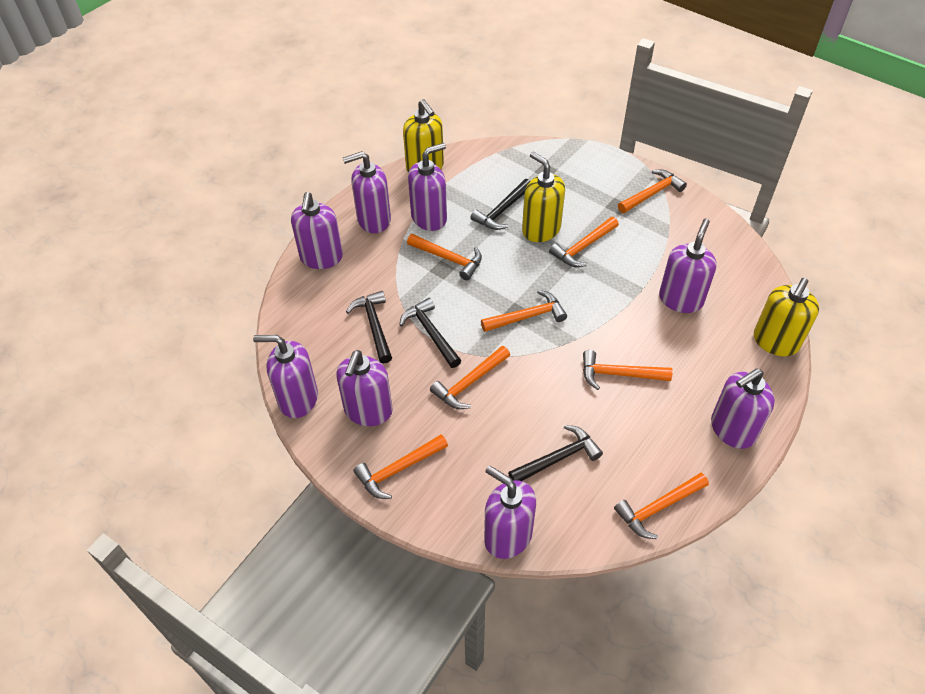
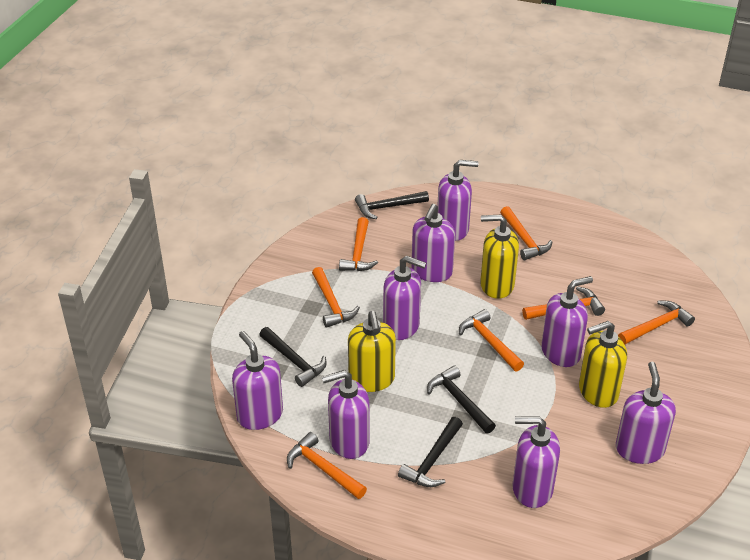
orange hammer: [354,434,448,499] [407,234,482,280] [430,346,510,409] [481,290,567,332] [549,217,619,267] [583,350,673,390] [614,473,709,539] [618,170,687,213] = 8 -> [287,432,367,499] [312,267,360,328] [339,217,378,271] [459,309,524,372] [500,206,552,260] [522,286,605,320] [618,301,695,345] = 7

